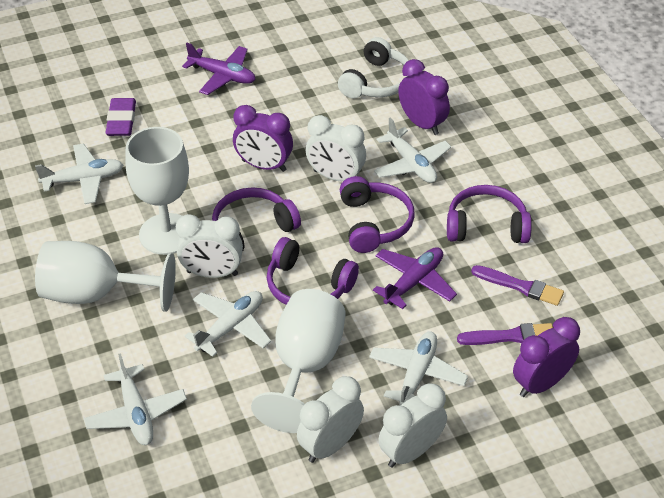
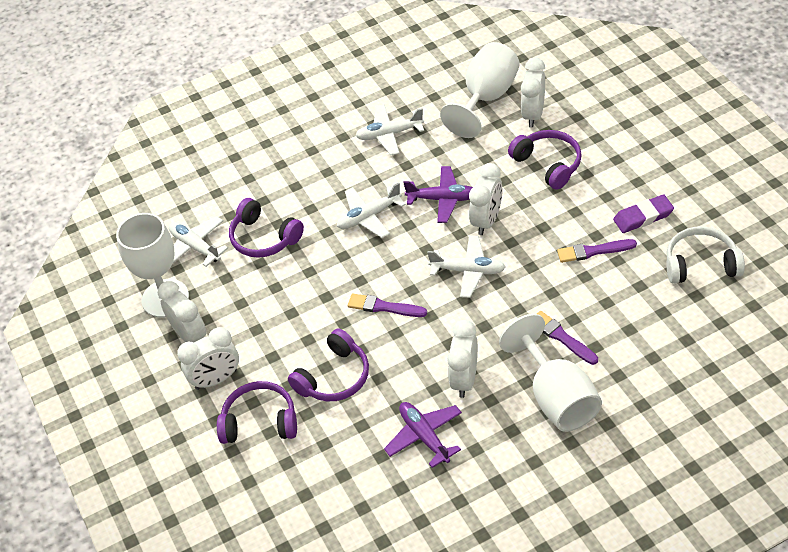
purple brush: [457,323,553,345] [471,265,564,306] = 2 -> [348,294,427,317] [537,311,598,365] [557,239,637,263] = 3
purple clock: [233,105,293,172] [398,59,450,135] [513,317,580,397] = 3 -> none = 0
white clock: [176,214,243,278] [297,376,364,463] [306,115,366,181] [378,383,447,468] = 4 -> [158,281,206,343] [177,327,239,390] [447,320,478,398] [469,163,502,235] [521,58,545,127] = 5
white plane: [35,143,123,204] [84,353,187,445] [185,291,271,357] [369,331,468,406] [374,117,451,183] = 5 -> [168,216,228,267] [337,182,406,238] [355,104,424,155] [427,235,506,298] = 4

